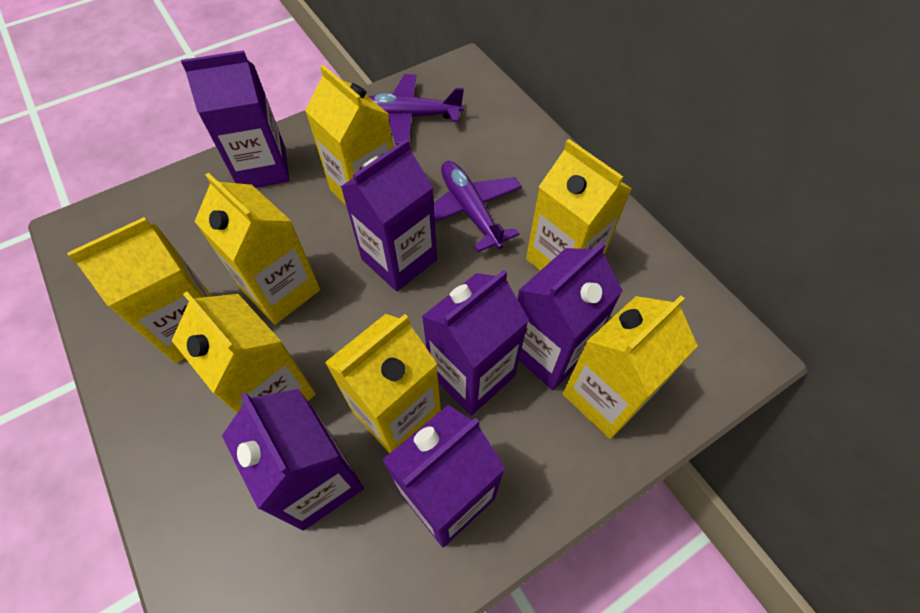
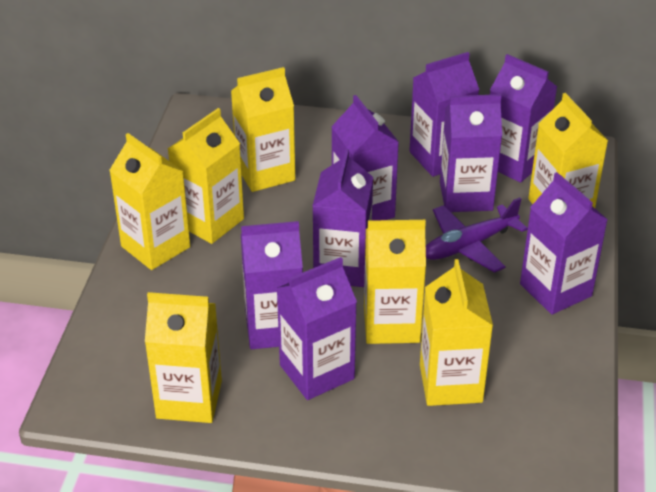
purple carton: [181,50,290,188] [222,389,364,531] [341,139,437,291] [382,405,505,547] [422,270,529,416] [517,242,623,390] = 6 -> [241,221,303,349] [277,257,357,400] [313,149,373,287] [331,95,399,221] [409,52,479,177] [440,94,502,212] [490,54,557,183] [520,172,608,315] = 8
purple plane: [368,74,464,144] [434,161,522,252] = 2 -> [426,197,528,273] = 1

